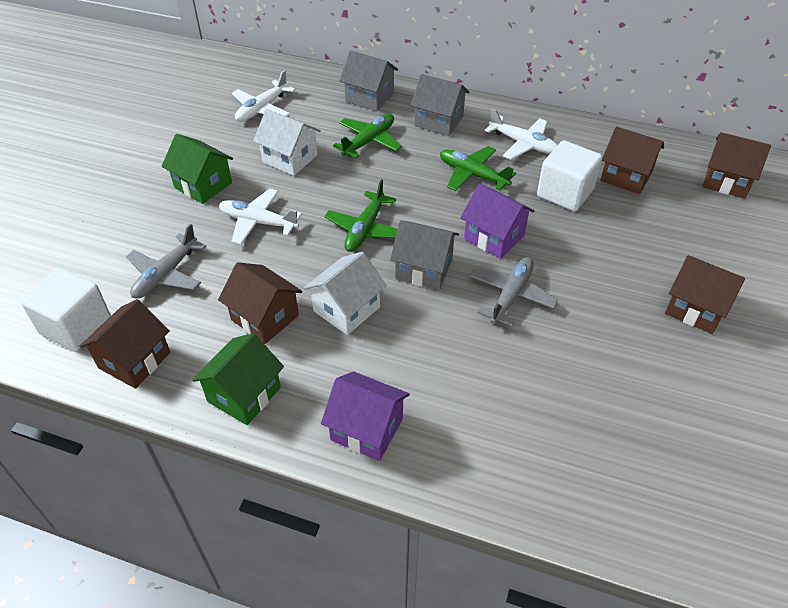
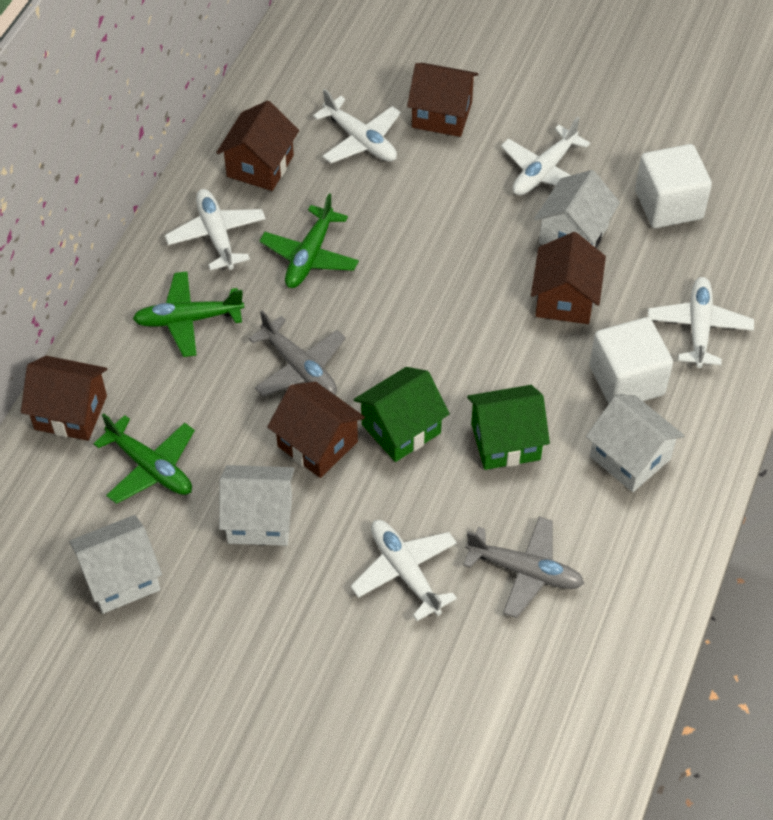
grey house: [339,51,398,111] [390,220,459,290] [410,74,469,136] = 3 -> none = 0
purple house: [321,371,410,461] [460,183,534,259] = 2 -> none = 0
white house: [253,109,321,176] [304,252,387,335] = 2 -> [69,515,162,614] [219,465,295,546] [534,170,620,248] [586,395,685,492] = 4
white plane: [219,188,302,245] [232,70,296,122] [485,108,557,160] = 3 -> [165,189,266,271] [313,89,401,163] [351,520,457,621] [501,117,590,195] [648,277,754,368] = 5

